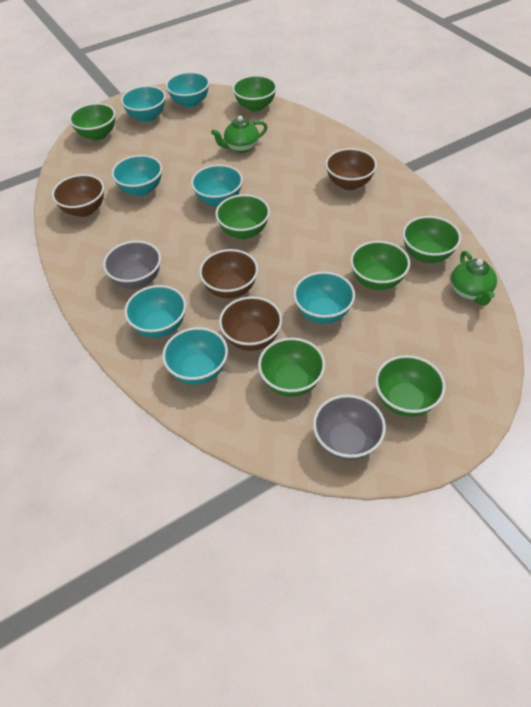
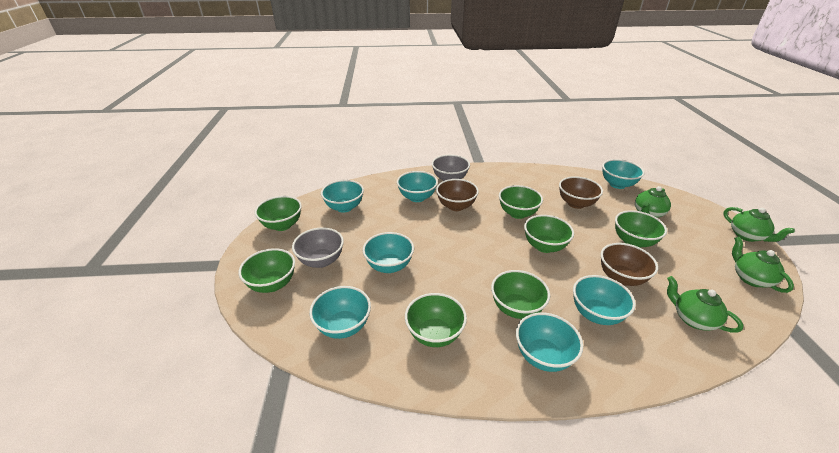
brown bowl: [52,174,104,217] [199,249,258,298] [219,296,282,351] [325,148,377,190] = 4 -> [436,179,479,211] [559,176,603,209] [601,243,658,286] = 3
green teapot: [211,116,267,153] [451,251,497,306] = 2 -> [635,186,671,218] [667,276,744,333] [723,207,795,242] [732,237,794,293] = 4

